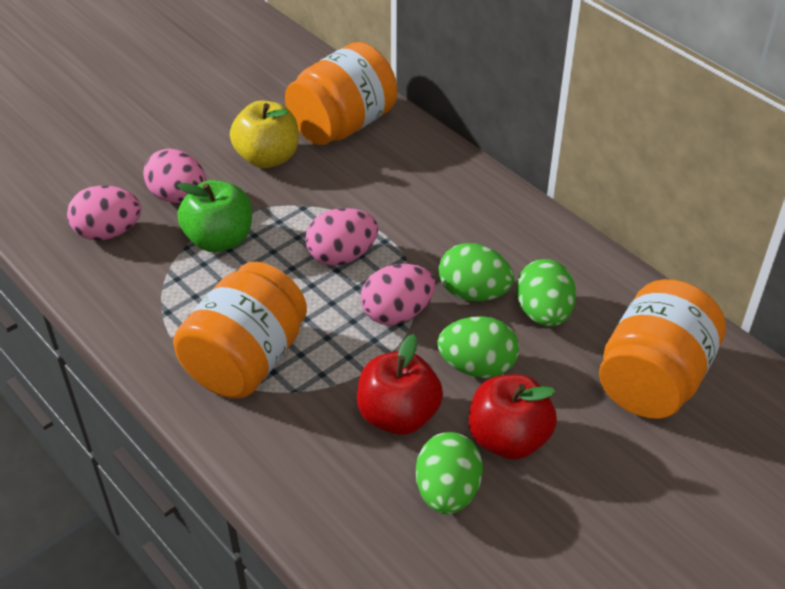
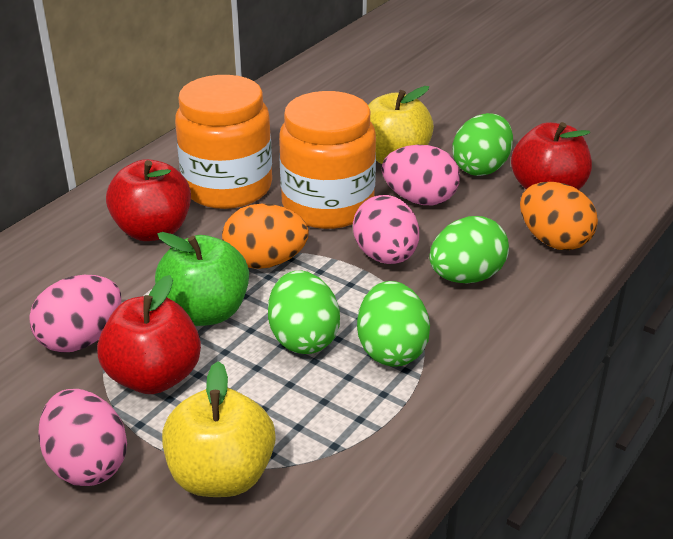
orange egg: none = 0 -> [222,204,309,269] [520,182,598,250] = 2
orange jar: [173,262,307,398] [285,42,397,145] [599,279,726,419] = 3 -> [175,75,272,209] [279,91,376,229] = 2
red apple: [357,334,443,435] [469,374,557,460] = 2 -> [97,275,201,394] [106,159,191,241] [511,122,592,190] = 3
yellow apple: [230,101,299,168] = 1 -> [162,361,275,497] [368,86,434,164] = 2

